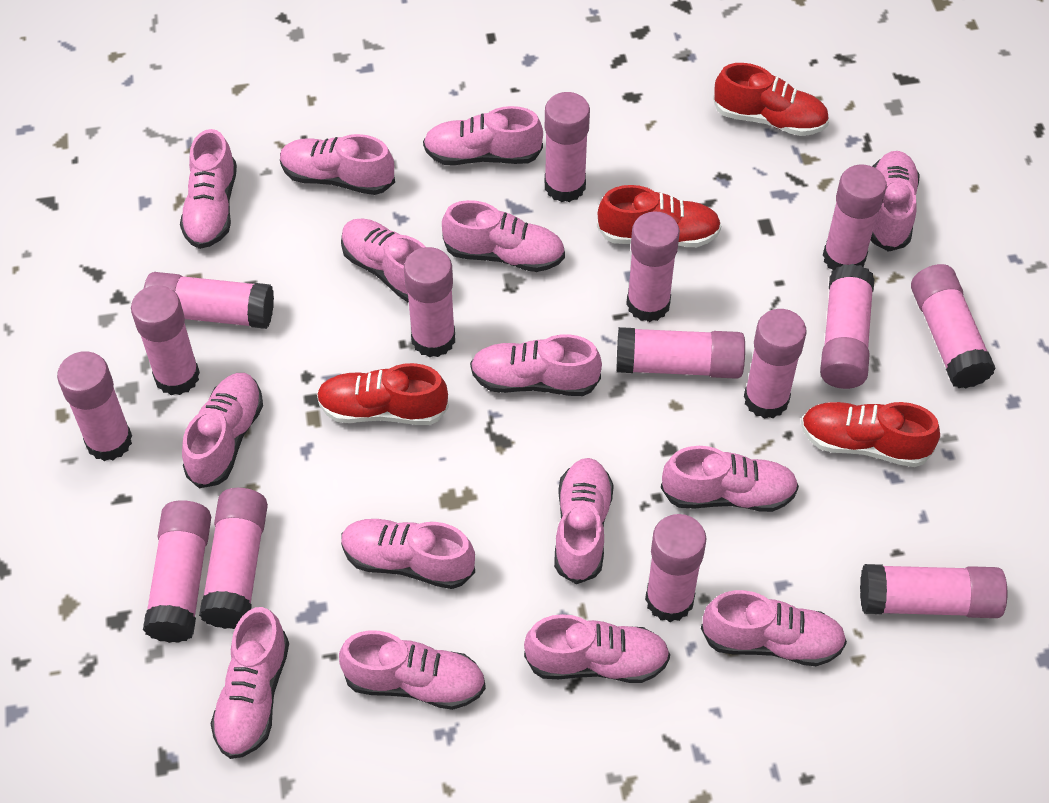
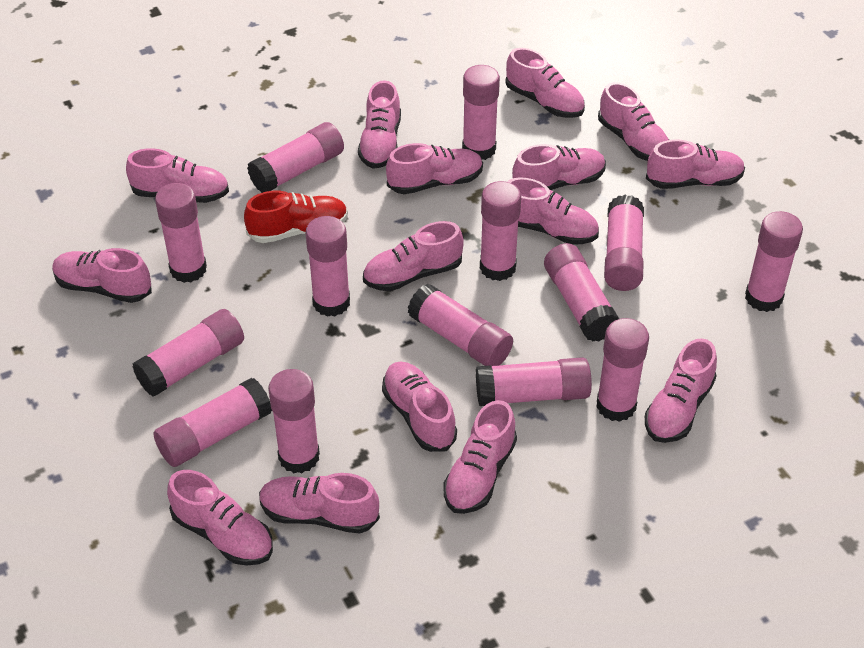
pink glue stick: [57,351,132,461] [131,285,200,395] [143,500,211,643] [144,272,274,329] [199,488,268,629] [404,247,455,357] [545,92,590,202] [617,327,745,379] [626,211,680,322] [645,514,706,622] [744,309,807,419] [820,264,874,389] [823,165,887,270] [860,564,1007,618] [911,264,996,388] = 15 -> [132,309,244,397] [154,378,272,467] [155,183,207,283] [247,122,344,193] [268,369,320,473] [305,216,350,317] [408,284,513,366] [462,65,500,160] [476,357,592,406] [480,181,521,281] [544,243,619,342] [597,318,649,422] [604,194,644,291] [745,211,803,312] = 14
red shoe: [317,363,449,425] [597,185,722,247] [713,63,829,136] [801,402,940,467] = 4 -> [244,191,348,243] = 1

